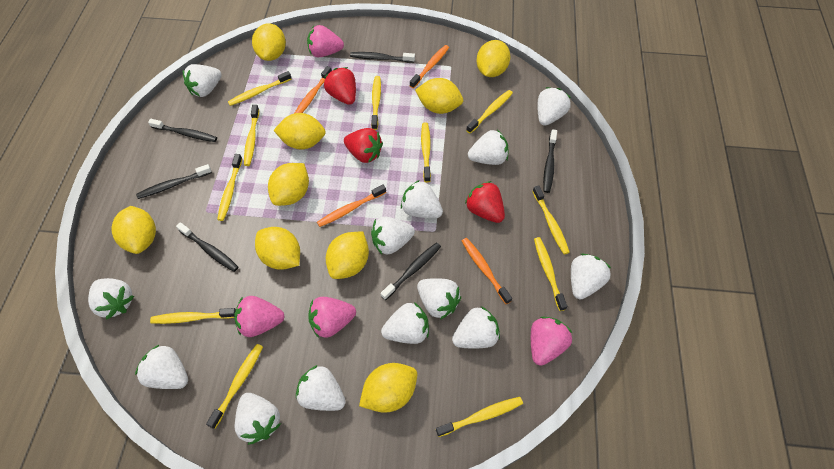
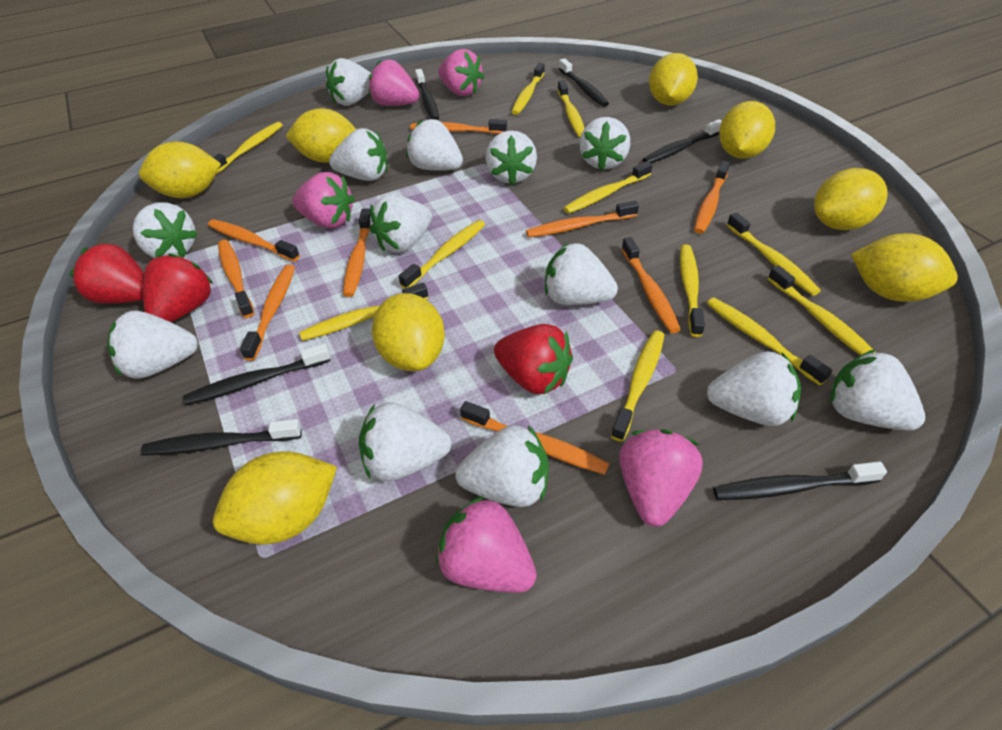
orange toothbrush: [295,66,332,113] [317,184,386,227] [410,45,449,88] [462,238,512,304] = 4 -> [208,219,300,262] [218,240,254,318] [240,265,295,361] [343,209,371,297] [410,119,507,134] [460,401,609,475] [526,201,639,238] [621,237,681,333] [694,161,730,234] = 9
pink strawberry: [234,296,285,337] [307,25,344,57] [308,297,356,338] [531,316,572,366] = 4 -> [292,172,354,229] [369,60,419,106] [436,496,537,593] [438,49,484,96] [619,429,703,527] = 5
yellow lemon: [111,206,156,254] [252,23,286,61] [255,227,300,270] [268,163,309,206] [274,113,326,150] [326,231,369,279] [359,363,417,413] [415,78,463,114] [476,40,510,77] = 9 -> [139,141,221,198] [213,451,337,545] [286,108,356,163] [372,293,445,371] [649,53,698,106] [719,101,775,159] [814,168,888,230] [851,233,958,302] = 8

